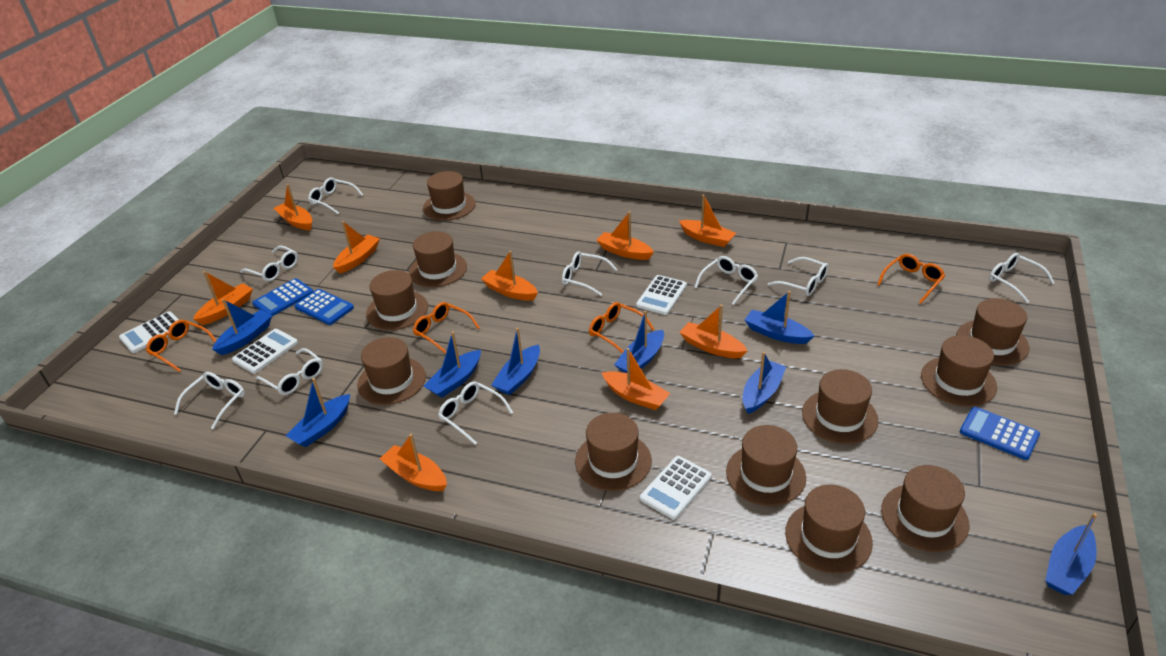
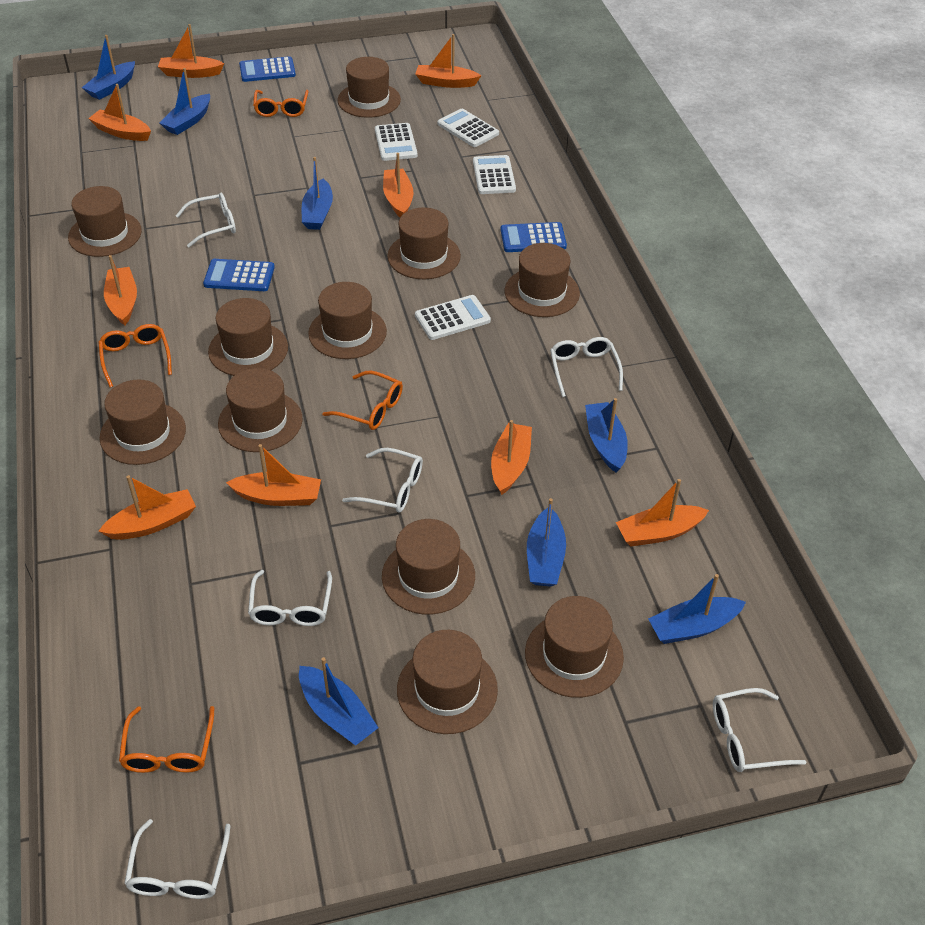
blue boat: [212,299,272,355] [286,378,350,447] [424,332,481,398] [492,328,540,395] [614,311,664,373] [743,352,786,414] [745,291,814,344] [1045,513,1097,595] = 8 -> [82,35,135,100] [160,68,210,135] [299,657,379,746] [302,157,333,230] [527,498,566,587] [585,398,628,472] [648,574,746,644] = 7
white glasses: [174,372,245,429] [240,245,298,281] [256,348,323,395] [308,177,363,214] [438,381,513,445] [562,251,618,296] [694,256,758,305] [768,257,828,296] [989,253,1054,303] = 9 -> [124,819,230,899] [176,193,236,247] [248,570,332,626] [342,448,423,513] [550,337,623,397] [713,688,806,772] = 6

